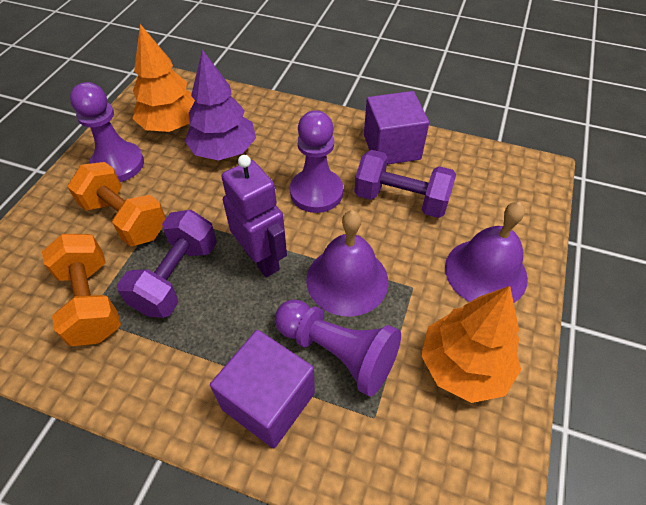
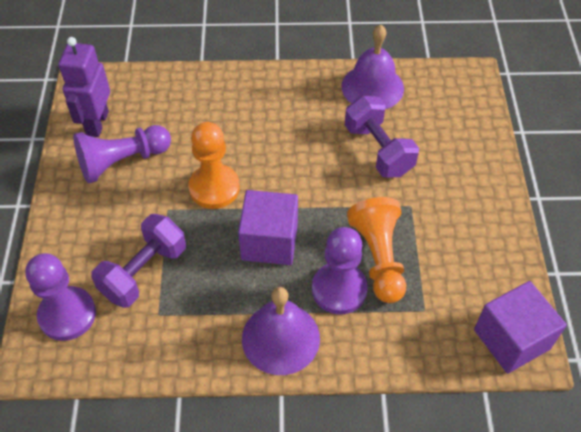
orange dumbbell: [42,234,121,346] [67,162,166,247] = 2 -> none = 0
orange pawn: none = 0 -> [188,122,240,209] [347,197,406,303] = 2
orange tree: [132,24,195,132] [421,286,521,403] = 2 -> none = 0
purple tree: [185,49,256,161] = 1 -> none = 0

